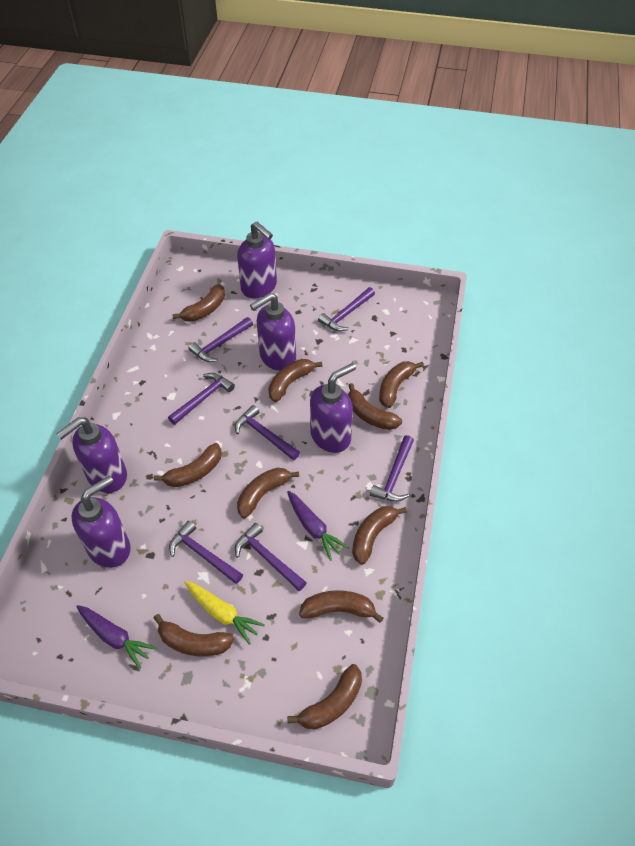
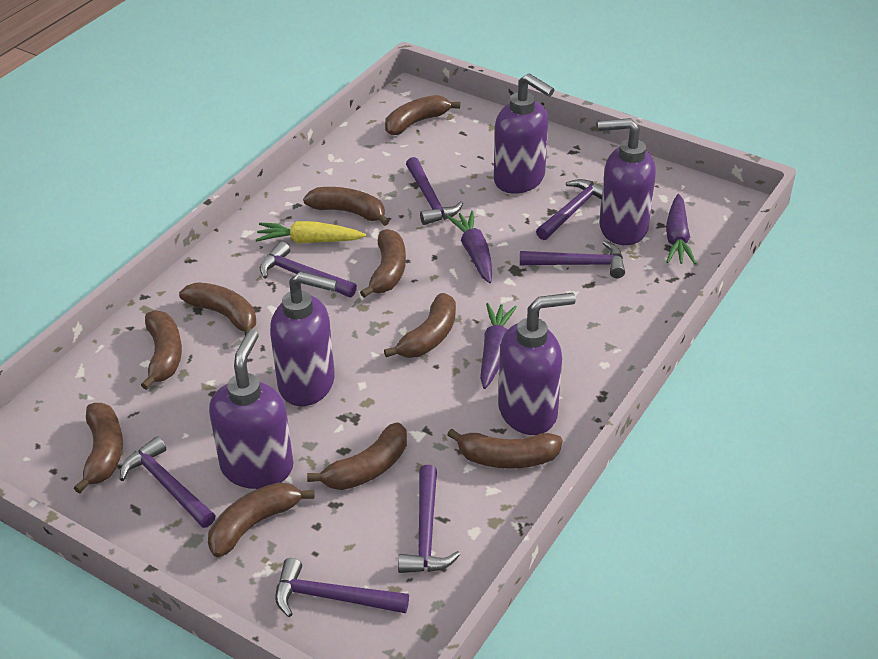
purple carrot: [76,605,156,669] [287,491,349,561] = 2 -> [446,211,492,283] [480,303,517,389] [666,194,696,265] = 3

